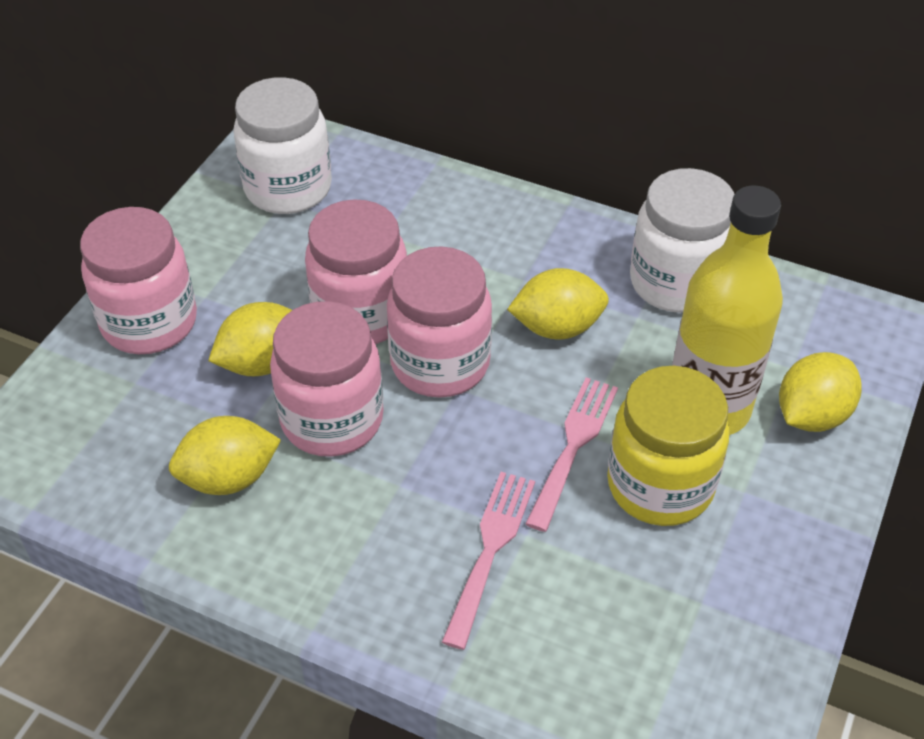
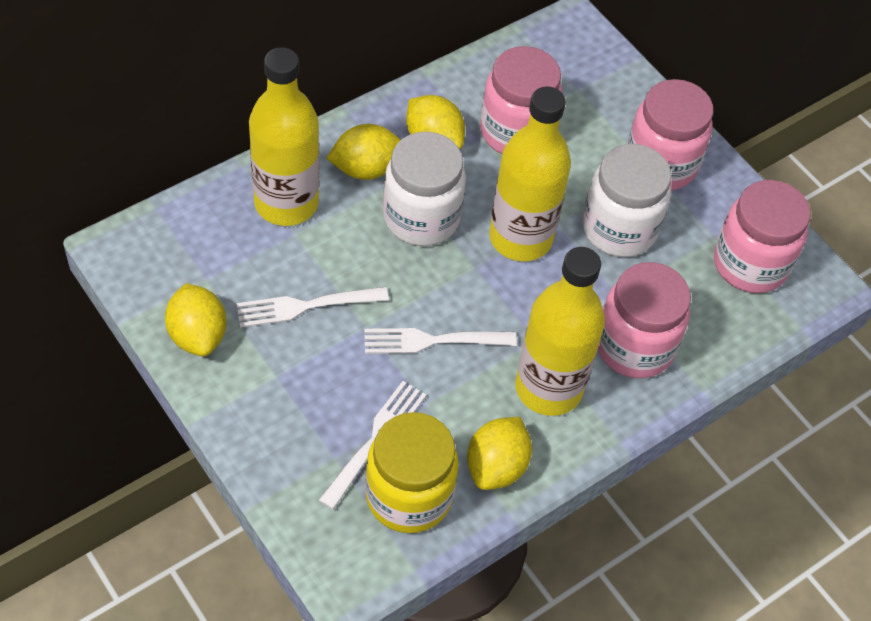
pink fork: [442,472,535,650] [525,377,618,532] = 2 -> none = 0
white fork: none = 0 -> [236,287,389,328] [319,381,426,510] [364,328,517,354] = 3
yellow bottle: [672,186,783,435] = 1 -> [249,47,319,226] [489,87,571,262] [515,247,605,416] = 3

